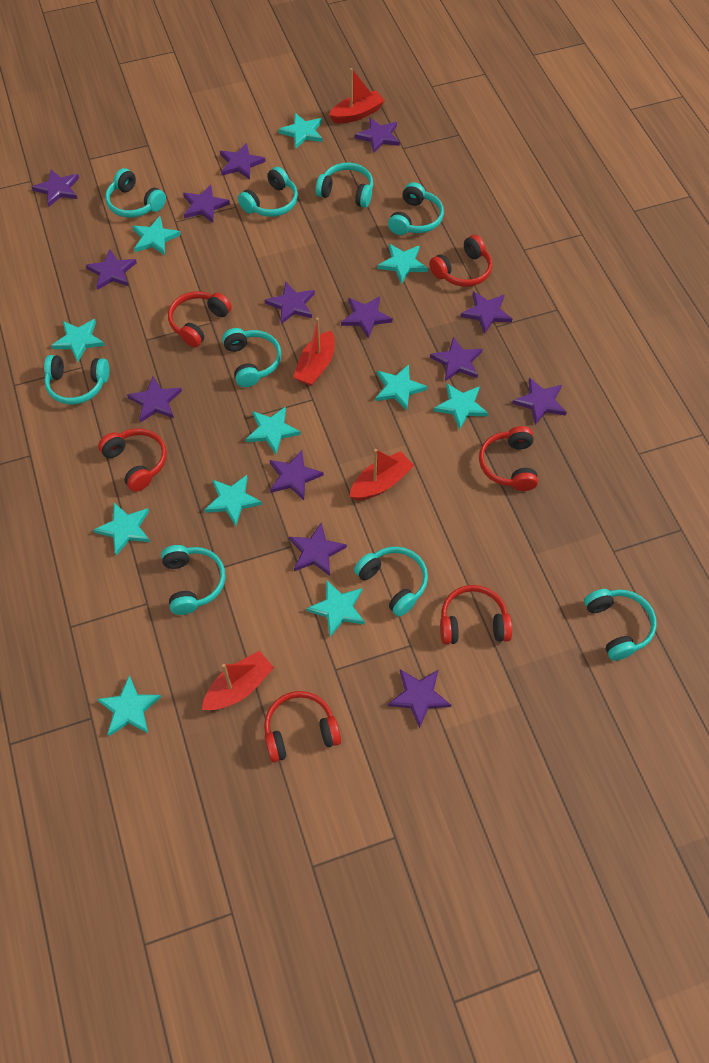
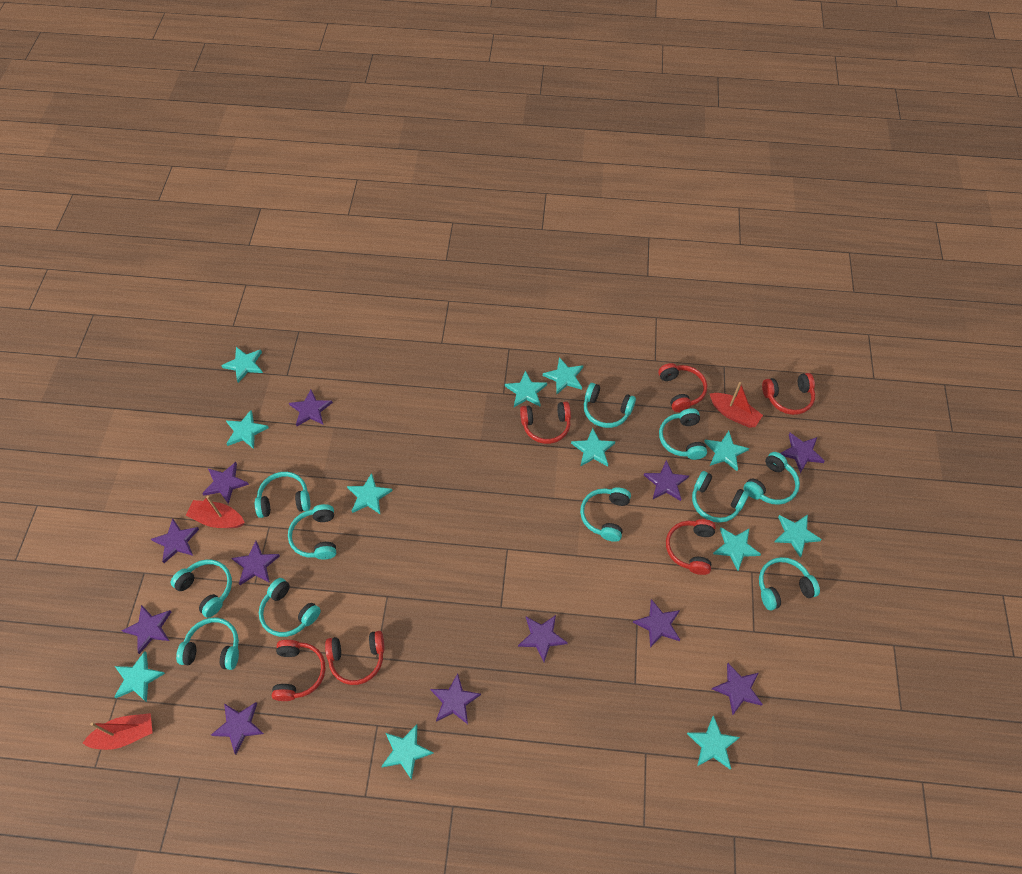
purple star: [32,170,79,207] [86,250,137,290] [127,376,182,423] [183,185,230,223] [220,143,266,180] [265,282,315,324] [269,450,324,500] [289,523,347,576] [341,296,393,339] [355,117,400,154] [388,669,451,729] [430,337,482,381] [460,291,512,334] [512,378,567,425] = 14 -> [121,605,171,654] [151,518,199,563] [202,462,249,504] [211,702,264,754] [231,541,280,585] [289,389,333,426] [430,673,481,724] [518,615,568,662] [633,599,680,648] [644,460,689,501] [712,663,763,715] [780,433,825,473] = 12
red boat: [202,651,274,710] [293,317,335,386] [329,68,385,123] [350,449,414,500] = 4 -> [83,713,153,750] [186,496,245,528] [710,382,763,428] = 3
turquoise headphones: [44,355,109,405] [105,168,166,218] [161,545,226,615] [222,328,282,387] [238,167,298,217] [315,162,373,208] [354,547,428,617] [388,182,444,235] [584,589,657,661] = 9 -> [171,559,232,618] [176,618,239,670] [255,472,310,518] [259,578,321,637] [288,504,336,560] [580,487,631,542] [584,383,636,428] [659,408,707,460] [692,471,749,523] [744,452,800,505] [759,557,820,610] = 11
turquoise star: [51,319,105,362] [93,503,150,556] [97,676,161,736] [132,216,181,255] [204,475,262,526] [246,407,301,454] [278,113,323,149] [306,580,365,637] [375,364,428,411] [378,244,428,284] [434,383,488,430] = 11 -> [114,651,165,702] [221,347,263,383] [226,410,269,449] [347,473,393,514] [381,725,434,780] [505,371,547,407] [543,357,583,394] [571,428,615,467] [687,715,740,769] [704,431,749,471] [713,527,761,571] [774,515,822,557] = 12

